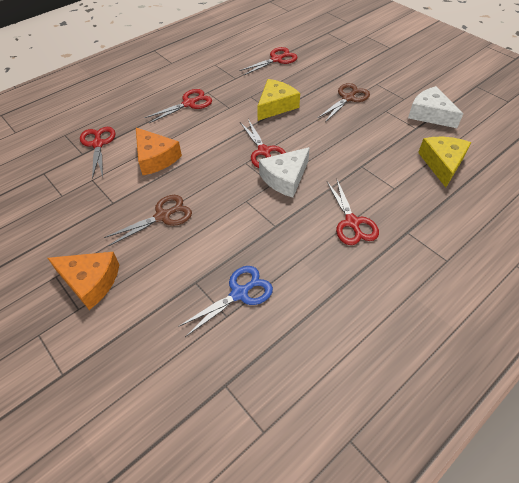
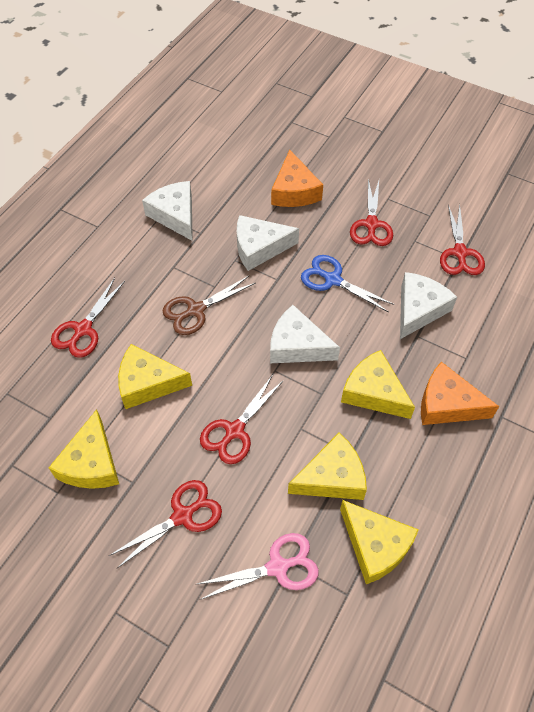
brown scissors: [104,195,192,246] [318,83,370,122] = 2 -> [162,276,256,335] = 1
pink scissors: none = 0 -> [197,533,319,600] = 1
white cheese: [259,147,310,198] [408,86,463,128] = 2 -> [142,181,193,241] [237,215,299,271] [270,305,340,363] [400,272,457,339] = 4
yellow cheese: [257,79,300,121] [418,137,471,188] = 2 -> [49,409,119,489] [118,344,192,409] [288,432,367,500] [340,500,419,584] [341,350,415,419] = 5

